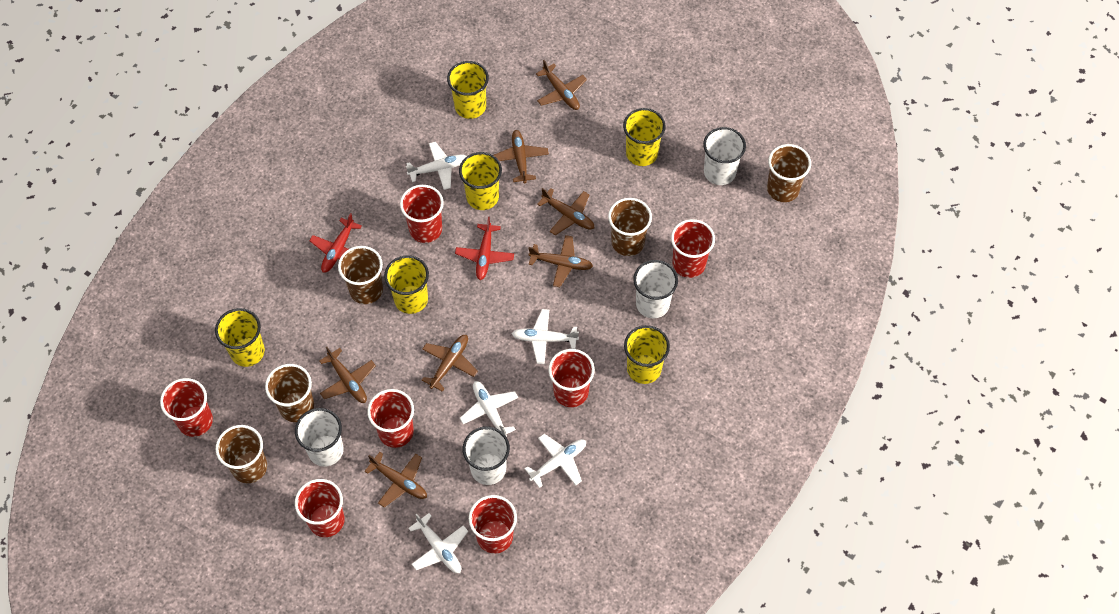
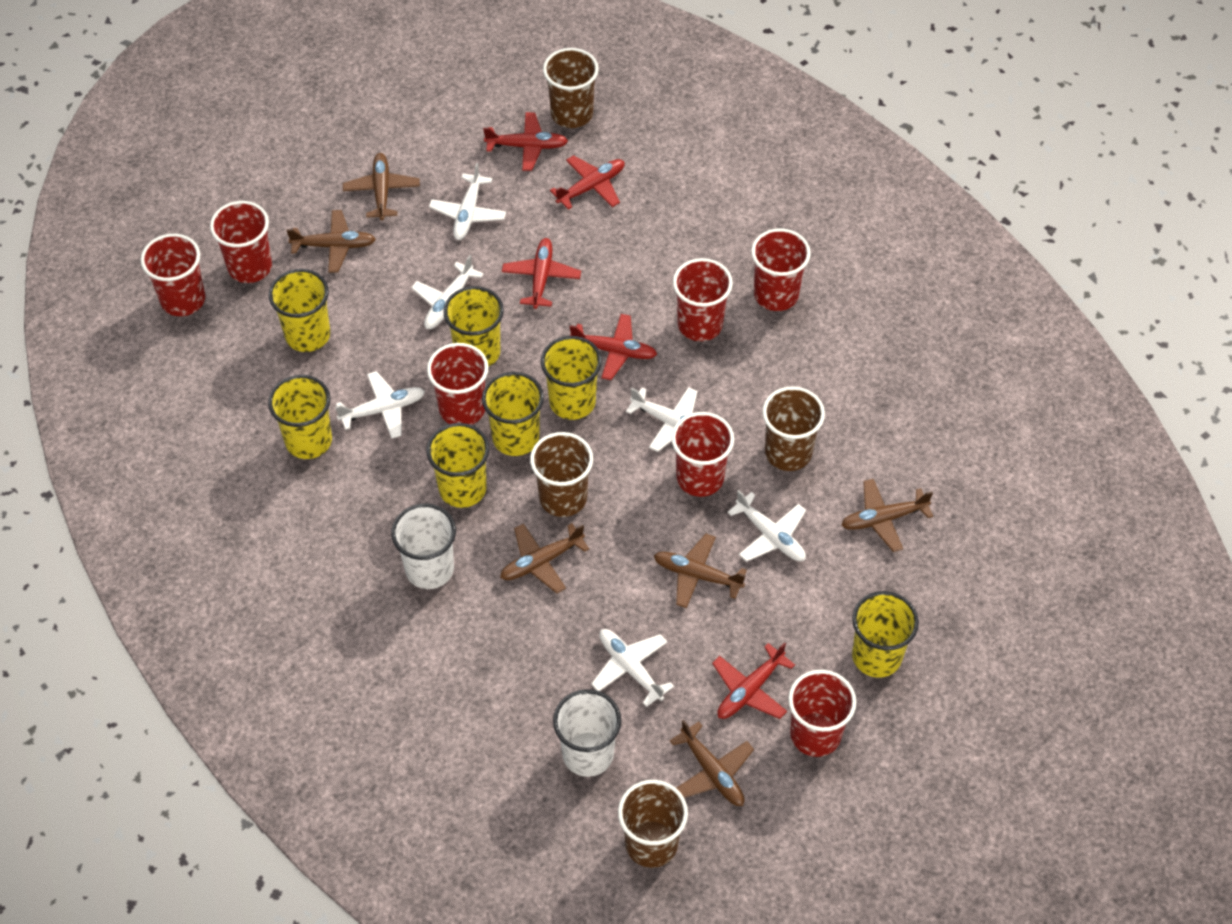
brown cup: [216,425,267,483] [265,364,314,422] [338,246,383,304] [608,198,652,256] [767,144,811,202] = 5 -> [530,432,593,517] [543,48,599,128] [618,780,688,868] [763,386,825,471] = 4
brown plane: [320,347,376,403] [364,452,427,507] [422,335,478,392] [493,130,549,184] [529,235,593,287] [536,60,587,110] [537,188,594,235] = 7 -> [286,210,376,273] [343,153,420,220] [500,523,589,593] [654,534,747,608] [670,719,754,806] [841,479,933,552] = 6
red plane: [309,213,362,273] [455,217,514,280] = 2 -> [483,112,568,171] [502,238,581,309] [550,155,625,210] [570,314,657,380] [712,642,795,719] = 5
white cup: [295,408,344,467] [463,426,510,485] [633,260,678,318] [703,127,746,185] = 4 -> [391,504,456,589] [553,689,621,777] = 2
white plane: [406,142,467,190] [408,513,468,573] [460,381,519,437] [512,309,579,364] [524,434,586,488] = 5 -> [335,371,425,439] [411,255,484,329] [429,163,506,240] [591,629,674,707] [626,387,697,452] [727,490,806,562] = 6
yellow cup: [215,308,265,367] [384,255,429,314] [447,61,489,119] [459,152,502,210] [623,108,666,166] [624,325,670,384] = 6 -> [268,375,332,459] [269,269,330,352] [426,423,490,508] [443,286,504,367] [482,372,544,456] [541,336,602,420] [852,591,919,678] = 7

